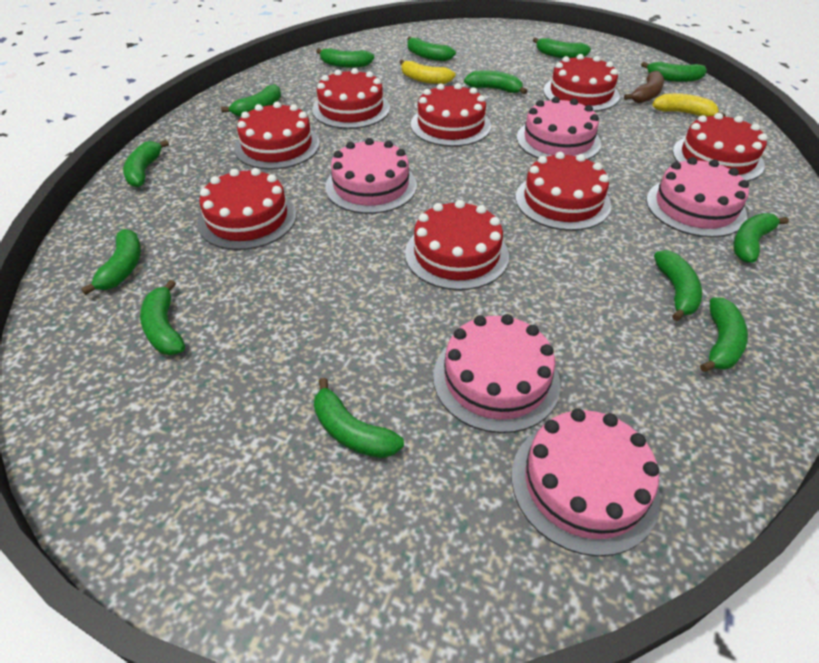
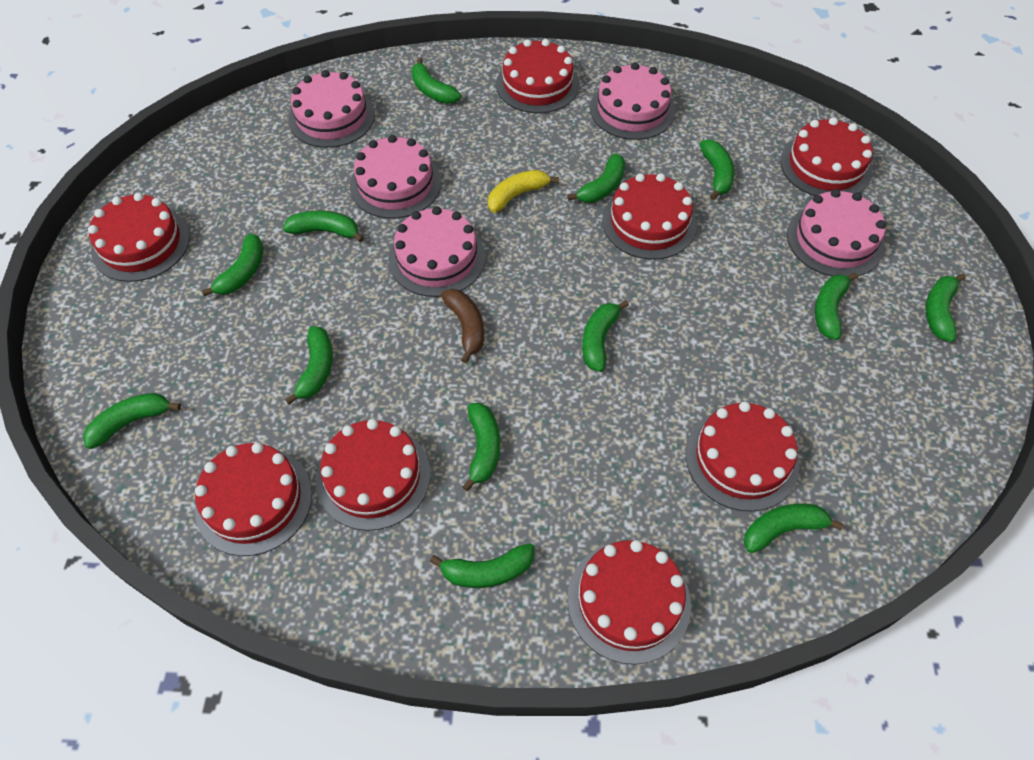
yellow banana: [400,60,456,84] [652,93,725,117] = 2 -> [488,170,559,213] = 1

